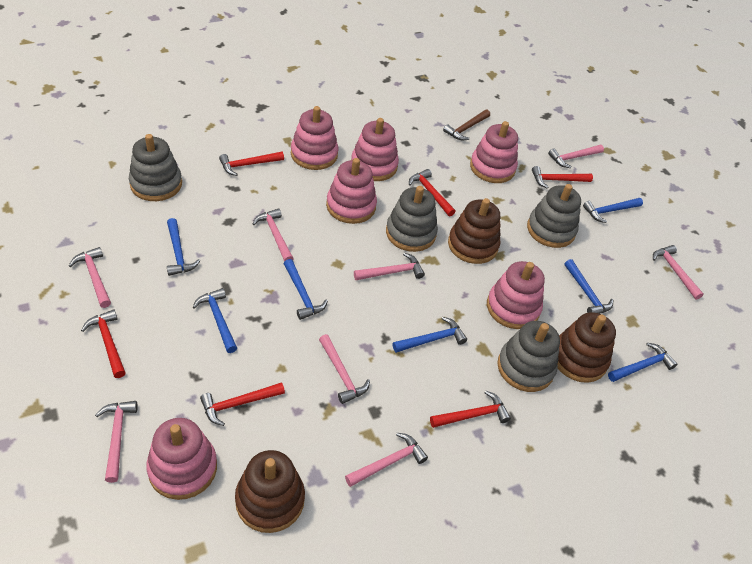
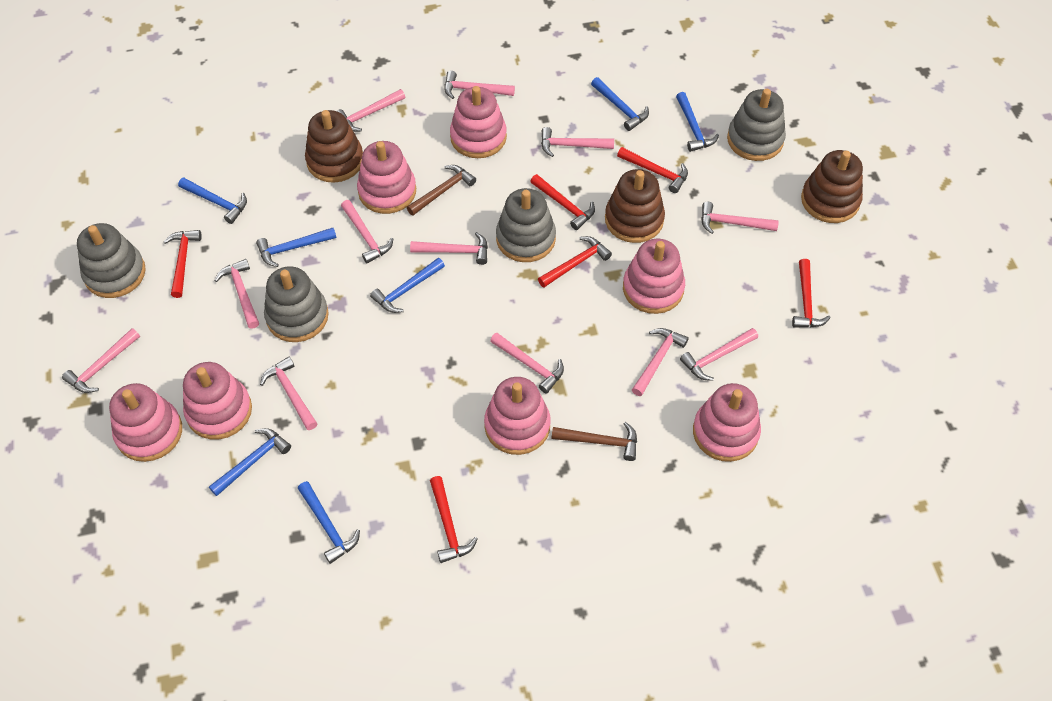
brown hammer: [443,109,490,140] = 1 -> [407,165,476,215] [552,422,637,461] = 2
pink hammer: [69,247,111,308] [95,401,137,483] [252,208,294,261] [319,334,370,404] [345,433,428,487] [354,253,425,280] [548,145,604,168] [653,245,704,300] = 8 -> [62,328,140,393] [215,259,259,329] [260,357,318,430] [337,89,405,132] [341,200,393,264] [410,232,488,265] [444,71,515,99] [490,333,564,394] [541,127,614,157] [632,328,689,396] [680,328,758,381] [701,202,779,234] = 12
pink stacking toy: [146,418,217,500] [291,106,338,170] [326,158,377,224] [351,118,399,181] [470,121,518,183] [487,261,545,329] = 6 -> [109,383,182,462] [183,362,252,440] [357,141,416,214] [450,86,507,158] [484,377,551,455] [623,239,685,314] [693,383,761,462] = 7

